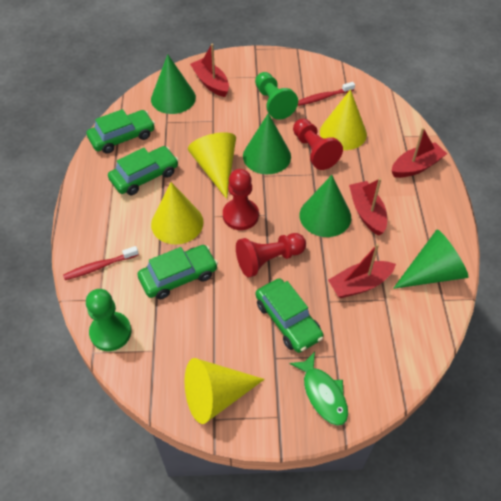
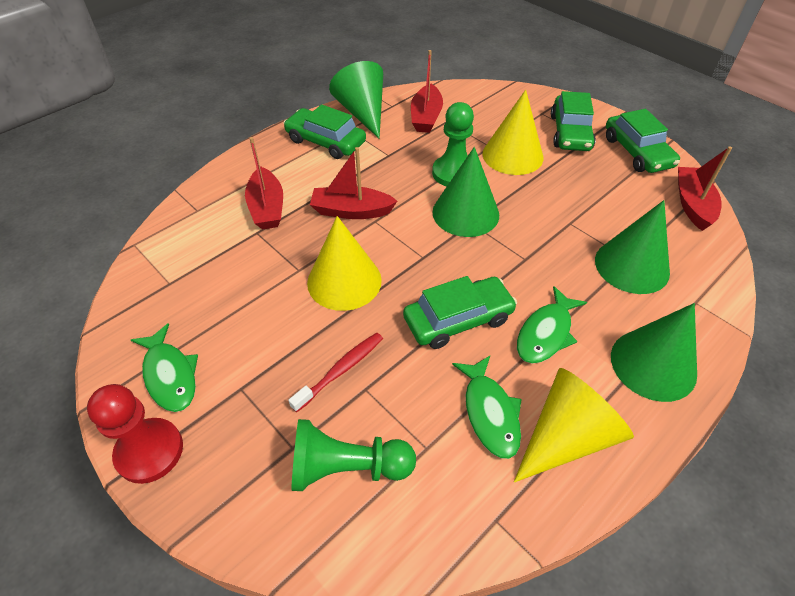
green fish: [290,352,348,426] = 1 -> [131,323,198,412] [452,356,522,459] [517,286,587,363] = 3
red pawn: [223,169,259,230] [236,233,306,277] [293,118,343,170] = 3 -> [87,384,183,484] = 1
red toothbrush: [63,246,139,280] [298,82,355,106] = 2 -> [288,333,383,412] = 1
yellow cone: [151,182,204,244] [185,358,265,424] [188,132,236,199] [320,89,367,150] = 4 -> [307,216,382,311] [483,90,543,175] [514,368,634,482] = 3

